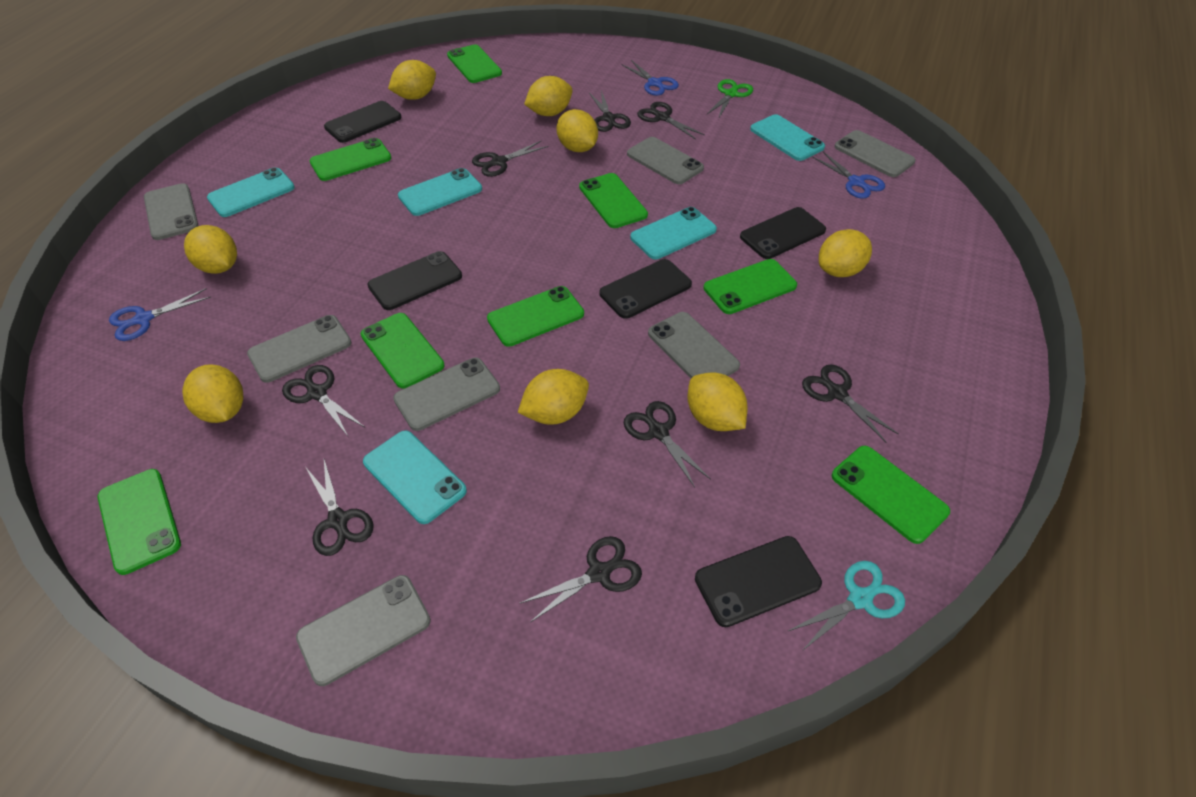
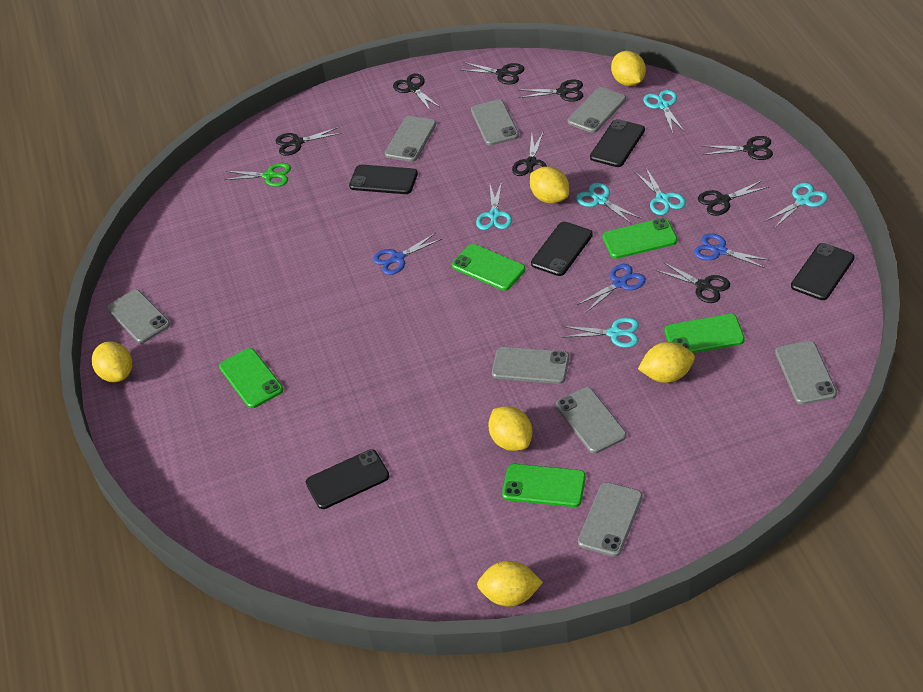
green phone: [97,469,181,575] [310,138,391,181] [361,313,445,389] [447,44,502,83] [487,286,584,347] [579,173,648,228] [703,259,797,314] [832,446,950,544] = 8 -> [219,348,283,408] [452,244,526,291] [502,464,586,507] [603,218,677,259] [665,314,745,353] = 5
grey phone: [144,183,199,240] [247,315,352,383] [296,575,431,686] [393,358,500,431] [627,137,704,184] [648,312,740,378] [835,130,916,177] = 7 -> [107,290,170,343] [385,116,436,162] [471,100,519,146] [492,347,569,384] [556,387,627,454] [568,87,626,133] [578,482,642,557] [775,341,837,405] = 8
turquoise phone: [207,167,295,217] [363,430,467,524] [398,168,482,216] [630,207,717,259] [750,114,825,161] = 5 -> none = 0
turquoise scissors: [788,561,905,651] = 1 -> [476,181,512,230] [561,318,639,348] [576,183,641,224] [635,168,686,215] [643,90,684,134] [765,183,828,229] = 6
yellow lemon: [182,364,243,423] [184,225,237,274] [388,60,436,100] [518,369,589,425] [524,76,572,116] [557,109,598,152] [688,372,748,431] [819,229,872,277] = 8 -> [92,341,132,382] [477,561,543,607] [488,406,532,451] [530,166,569,204] [611,51,646,86] [638,342,695,383] = 6

